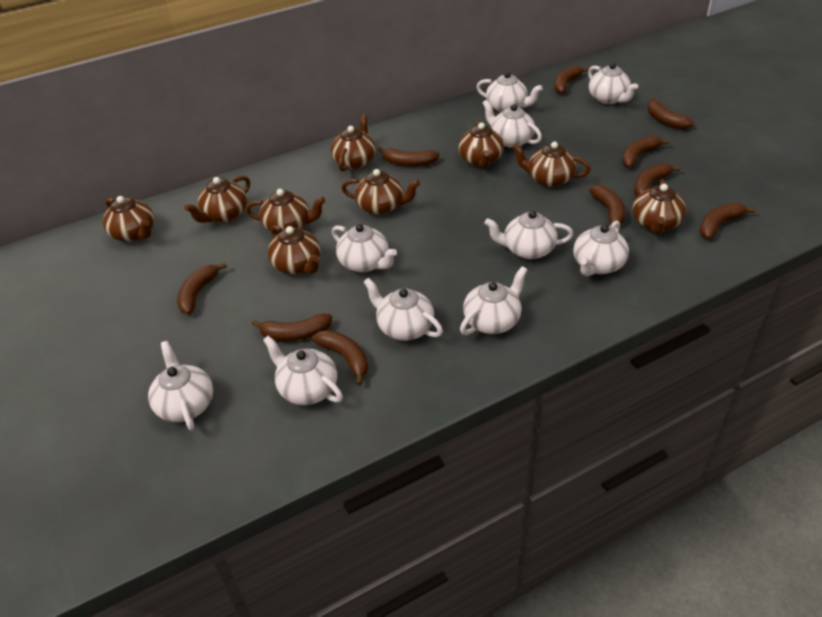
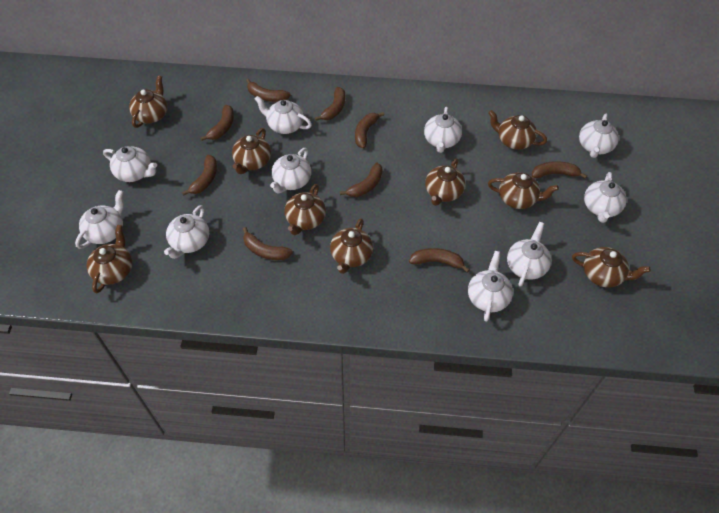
brown banana: [177,262,227,314] [252,314,332,341] [312,330,368,386] [378,147,439,166] [554,65,589,94] [589,185,625,227] [622,136,670,168] [634,163,681,196] [648,97,694,129] [699,203,756,239] = 10 -> [182,155,217,196] [200,105,234,141] [243,227,293,260] [246,79,291,102] [315,87,345,121] [340,163,383,197] [355,112,385,148] [409,248,469,272] [532,161,587,179] = 9

